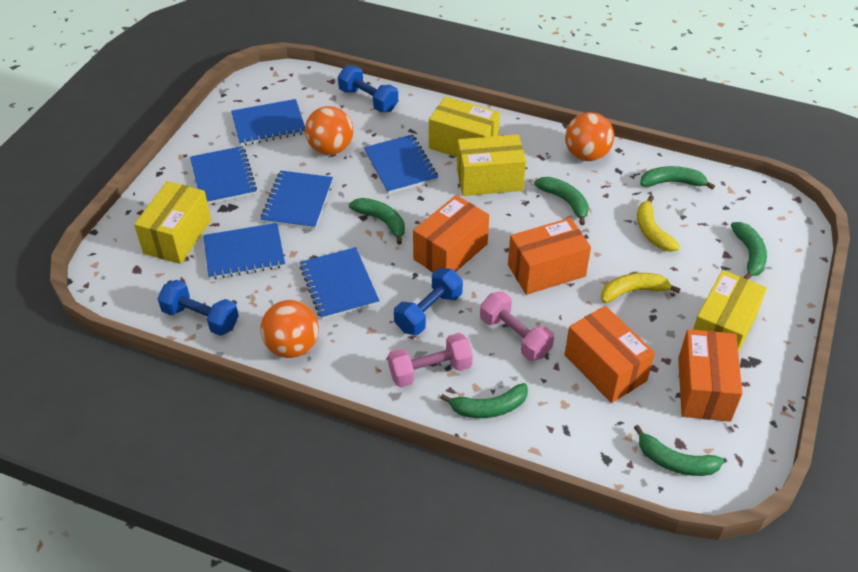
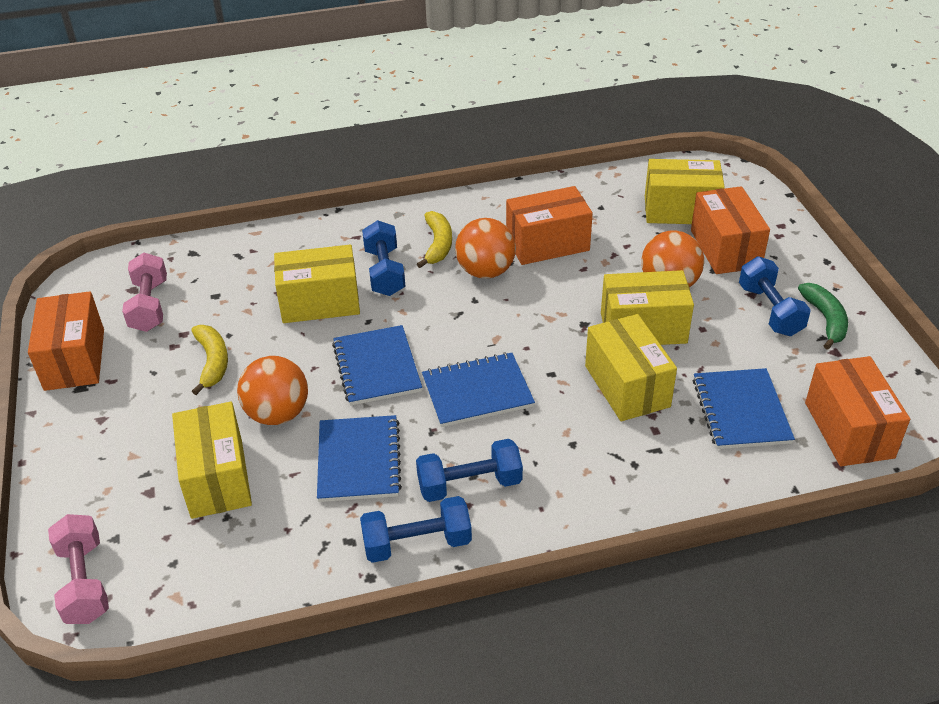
blue dumbbell: [157,280,239,336] [338,66,398,112] [394,268,463,335] = 3 -> [360,496,472,563] [362,220,405,296] [416,439,523,502] [739,257,811,336] = 4
blue notebook: [190,146,257,204] [203,223,285,280] [231,99,305,146] [261,171,333,229] [300,247,379,320] [364,134,438,194] = 6 -> [317,415,402,502] [332,325,422,406] [422,352,535,427] [693,368,795,449] = 4
green banana: [349,198,405,244] [440,383,528,418] [534,177,589,225] [634,425,724,476] [640,166,715,190] [731,222,767,280] = 6 -> [798,283,848,350] = 1
yellow box: [134,181,211,264] [429,96,500,157] [457,134,526,196] [693,270,767,353] = 4 -> [172,402,252,519] [274,245,360,323] [585,314,677,421] [601,270,694,345] [645,159,725,224] = 5

